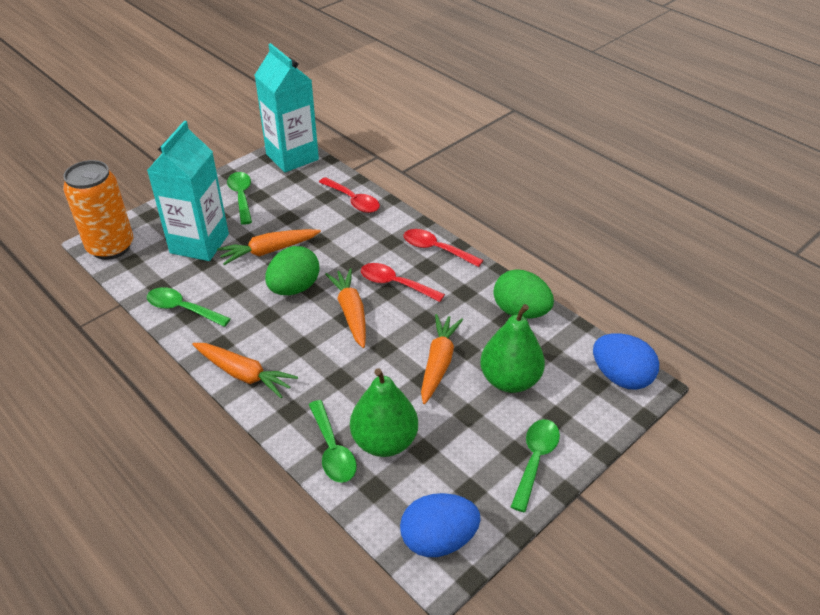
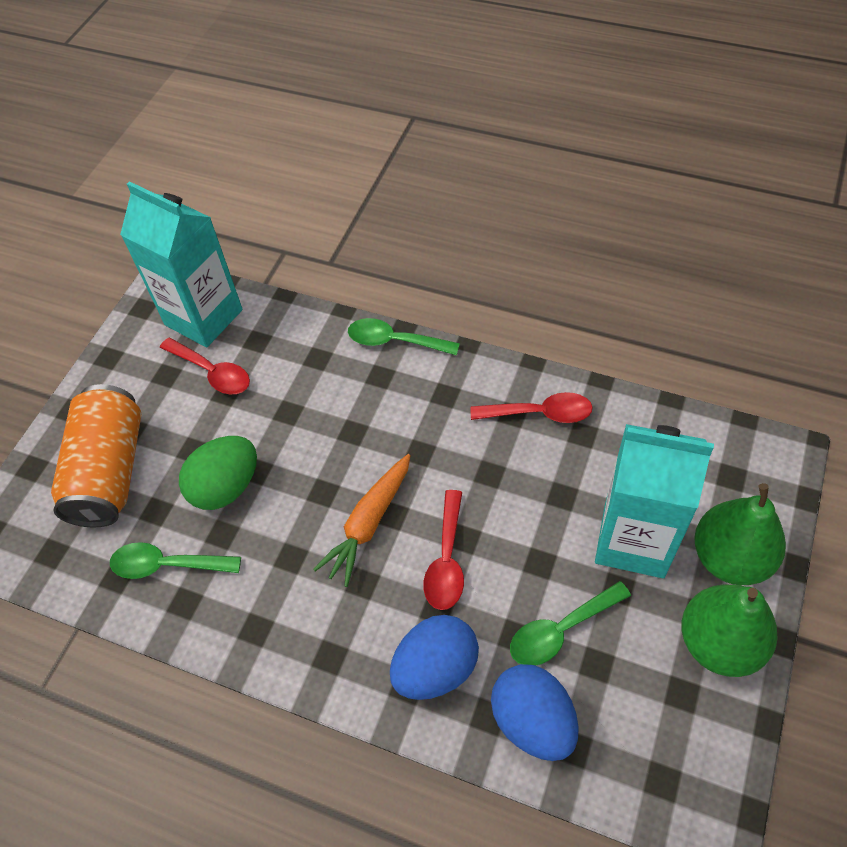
green egg: [265,246,319,295] [493,269,554,319] = 2 -> [179,436,257,510] = 1
green spoon: [147,287,231,327] [227,172,252,225] [309,400,357,483] [511,419,560,512] = 4 -> [110,542,241,579] [348,318,460,355] [510,581,631,666] = 3
orange carrot: [192,343,298,398] [217,229,321,265] [325,268,366,348] [421,314,463,404] = 4 -> [313,454,411,587] = 1

